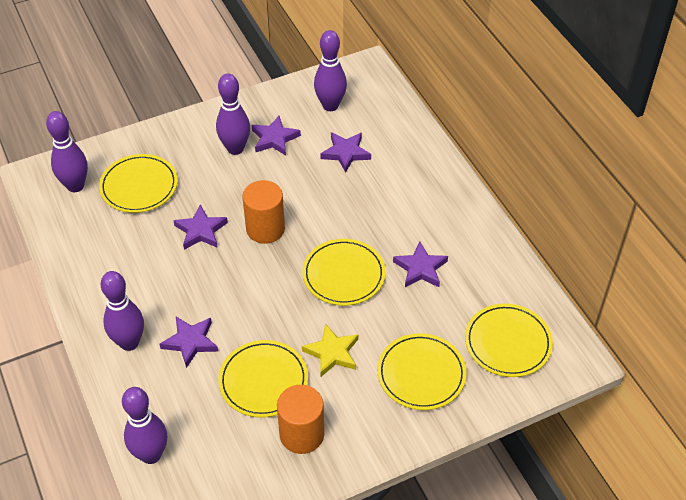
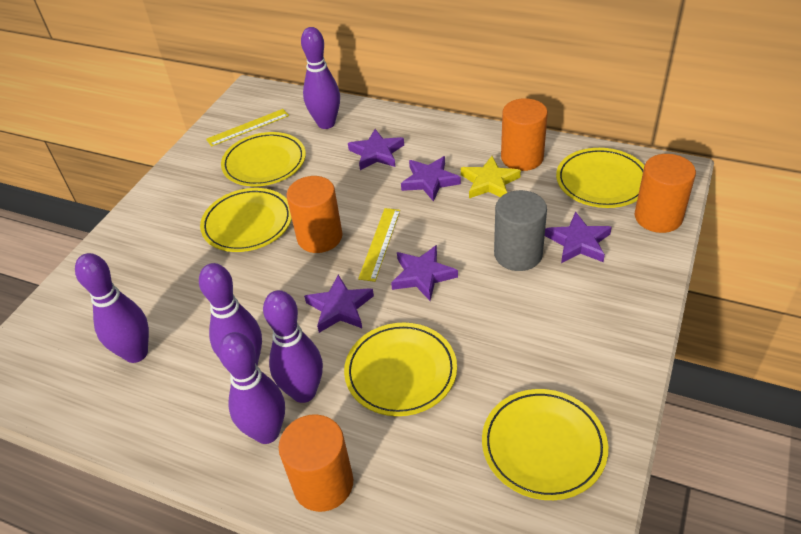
grey cylinder: none = 0 -> [494,190,547,271] = 1
orange cylinder: [242,180,285,244] [277,385,324,454] = 2 -> [278,414,353,512] [286,176,343,253] [501,98,548,171] [635,154,696,233] = 4
yellow ruler: none = 0 -> [206,109,289,147] [358,208,400,282] = 2

